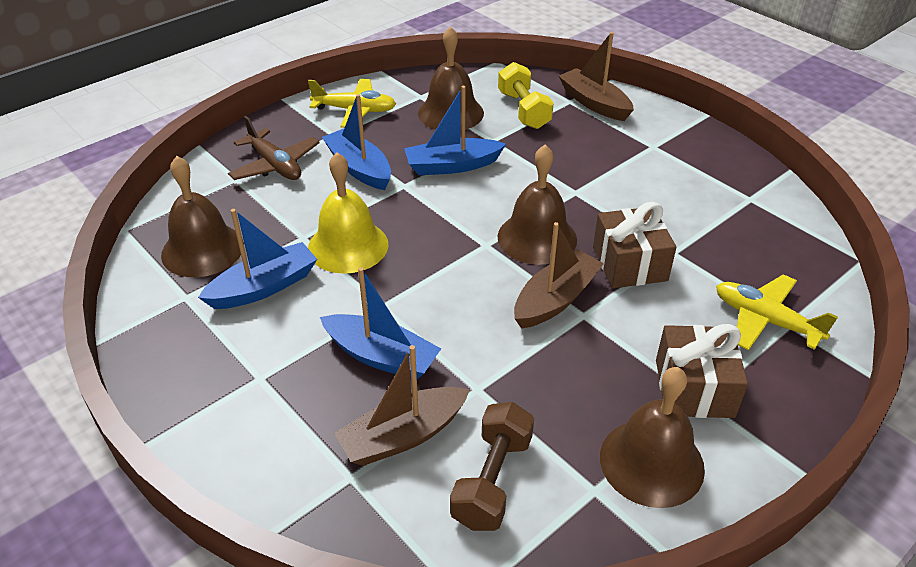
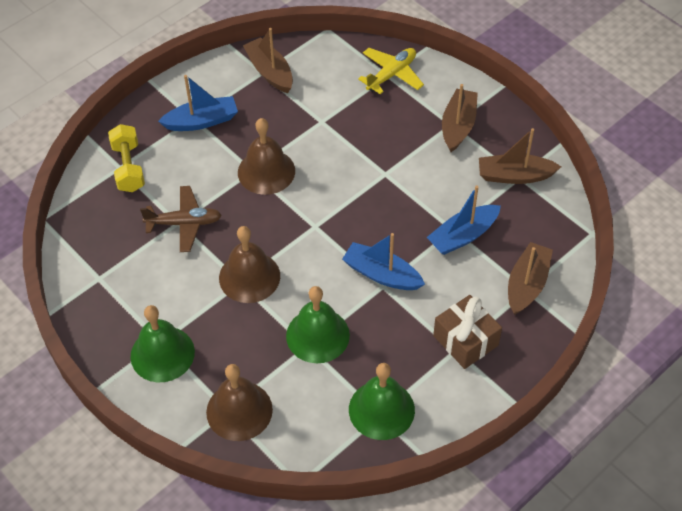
blue boat: [198,209,317,309] [320,267,441,379] [322,94,391,190] [404,86,506,175] = 4 -> [158,75,238,131] [342,233,425,290] [427,185,501,255] = 3
brown bell: [161,156,244,277] [418,26,484,131] [497,144,577,265] [600,367,705,508] = 4 -> [206,364,273,441] [219,226,280,303] [238,118,295,195] = 3
brown boat: [334,345,470,466] [514,222,604,329] [559,32,634,121] = 3 -> [243,28,293,93] [442,84,478,152] [479,128,561,184] [508,242,553,315] = 4
brown dumbbell: [450,402,534,531] = 1 -> none = 0
brown gift: [593,202,676,288] [656,324,748,418] = 2 -> [433,295,502,369] = 1
green bell: none = 0 -> [131,305,195,382] [286,286,350,363] [349,363,415,440] = 3
yellow bell: [308,152,388,274] = 1 -> none = 0
yellow plane: [308,79,396,128] [716,274,838,350] = 2 -> [358,48,424,94] = 1

